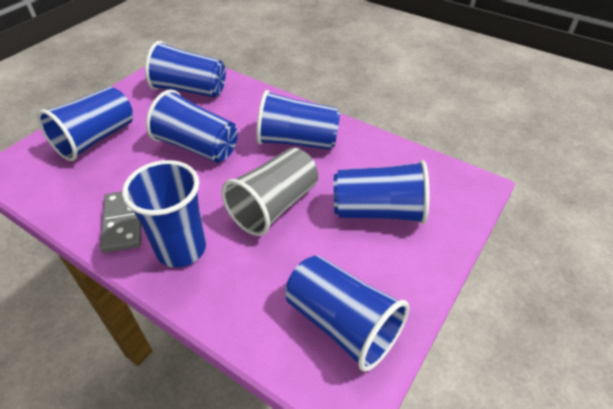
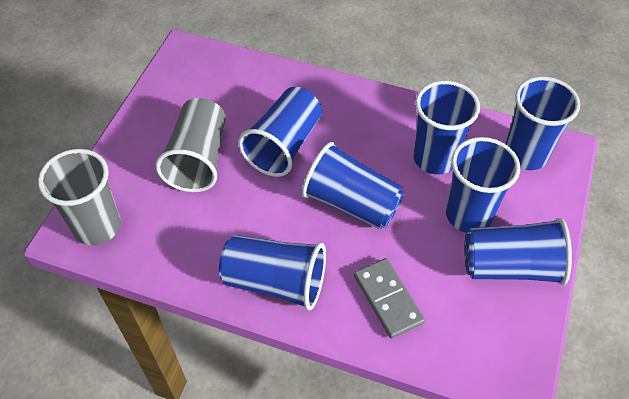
grey cup: [221,147,318,236] = 1 -> [38,149,121,245] [155,98,226,192] = 2

